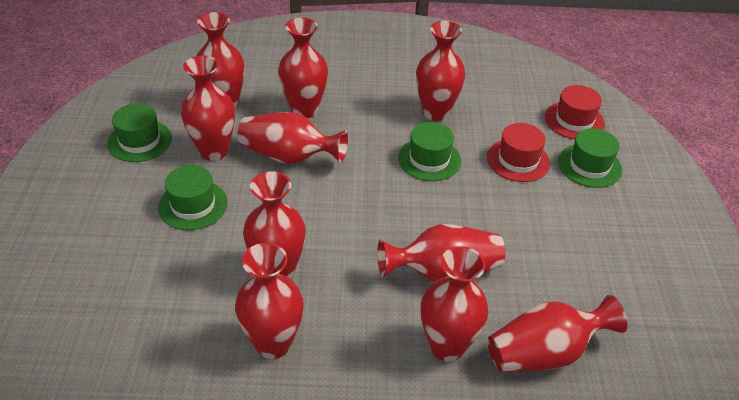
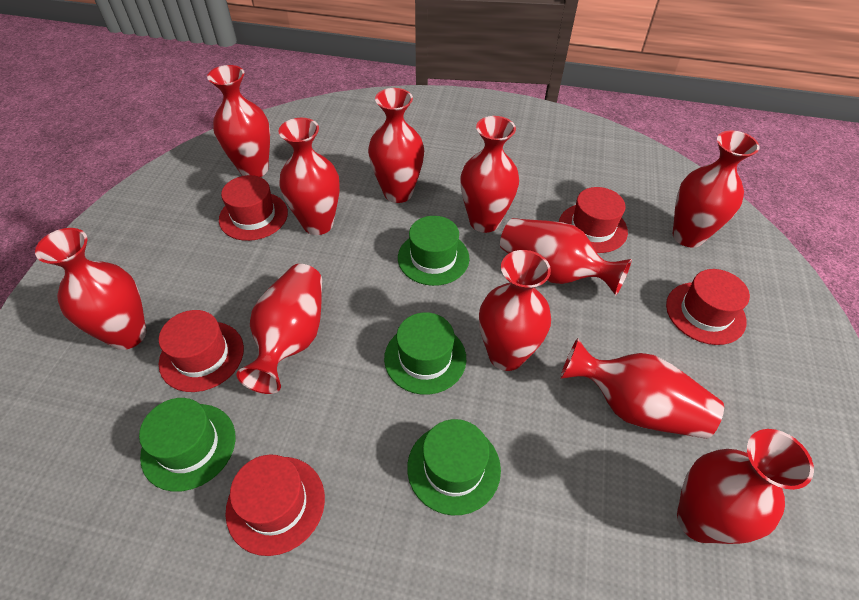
red hat: [487,123,550,182] [545,85,605,139] = 2 -> [159,310,244,392] [219,175,288,241] [225,455,325,556] [559,187,628,253] [666,269,750,345] = 5
red vase: [181,55,235,161] [196,12,244,109] [235,243,304,359] [237,112,348,164] [243,171,306,279] [278,17,328,118] [377,224,505,282] [416,21,466,121] [421,246,488,362] [487,294,627,372] = 10 -> [35,228,146,350] [207,65,270,177] [237,264,322,394] [279,118,340,235] [368,88,424,203] [460,116,519,233] [479,250,551,371] [500,218,632,295] [560,338,724,439] [673,131,760,248] [677,429,814,544] = 11

